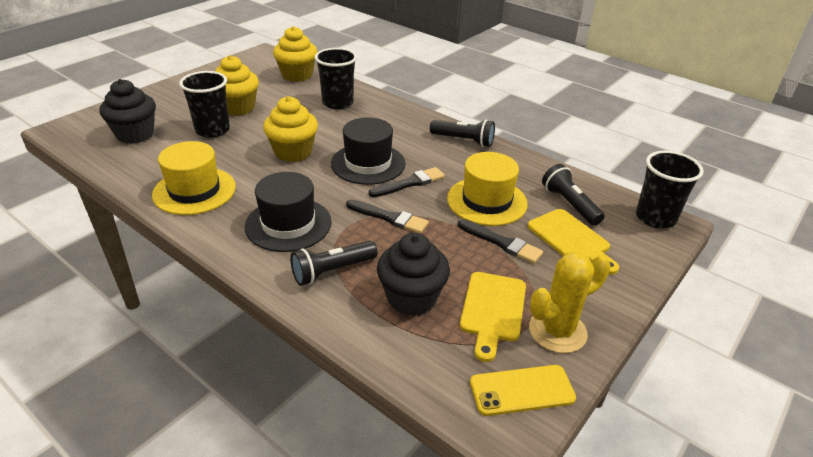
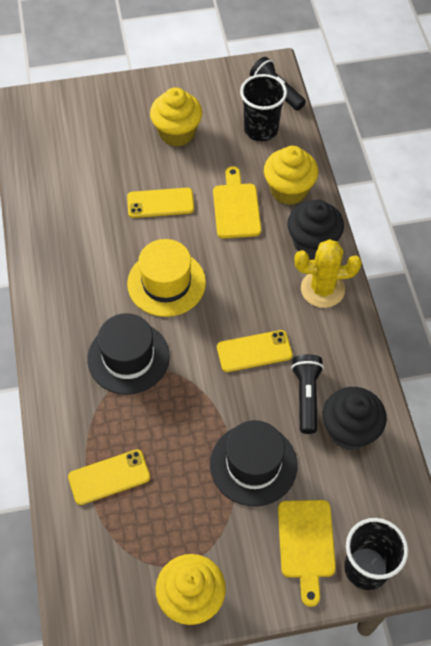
black brush: [346,199,429,234] [369,167,445,197] [458,219,543,264] = 3 -> none = 0
black cup: [179,71,230,138] [315,48,357,109] [636,151,704,229] = 3 -> [240,74,287,141] [344,518,408,590] = 2
black flashlight: [290,241,378,286] [430,119,495,147] [542,164,605,226] = 3 -> [250,57,306,111] [291,354,324,434] = 2
yellow hat: [152,141,236,215] [447,152,528,226] = 2 -> [127,239,206,317] = 1
yellow phone: [470,365,576,416] = 1 -> [68,449,150,505] [127,188,194,218] [217,330,293,372] = 3

